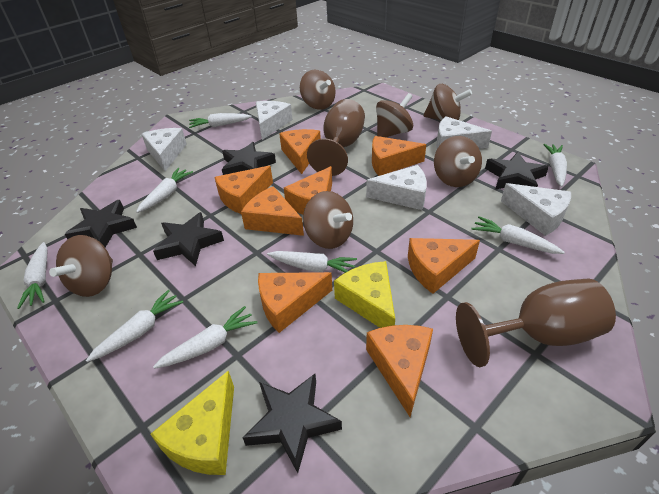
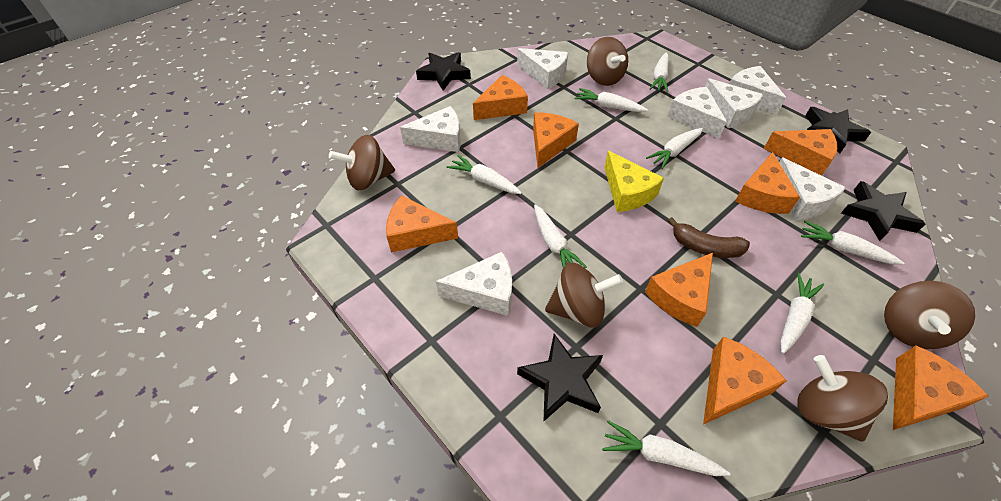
black star: [65,200,137,247] [153,212,224,266] [222,142,276,175] [243,374,342,473] [485,152,549,190] = 5 -> [416,52,471,91] [517,334,603,422] [805,107,871,154] [841,181,925,241] = 4
brown banana: none = 0 -> [668,217,750,258] = 1
brown goblet: [307,99,365,176] [456,278,616,367] = 2 -> none = 0
brown spinning top: [49,235,113,297] [300,70,336,110] [303,191,353,249] [376,93,413,137] [423,84,472,120] [434,136,482,187] = 6 -> [329,135,395,190] [545,263,623,328] [587,37,628,86] [797,355,888,442] [884,281,975,349] = 5
white cheese: [142,128,187,171] [256,101,292,140] [366,165,427,210] [436,116,492,149] [501,183,571,236] = 5 -> [400,106,461,152] [436,252,512,316] [517,48,568,89] [667,87,727,138] [705,78,763,128] [729,66,786,114] [779,157,846,220] = 7
yellow cheese: [150,371,234,475] [334,261,395,328] = 2 -> [604,151,664,212] = 1

